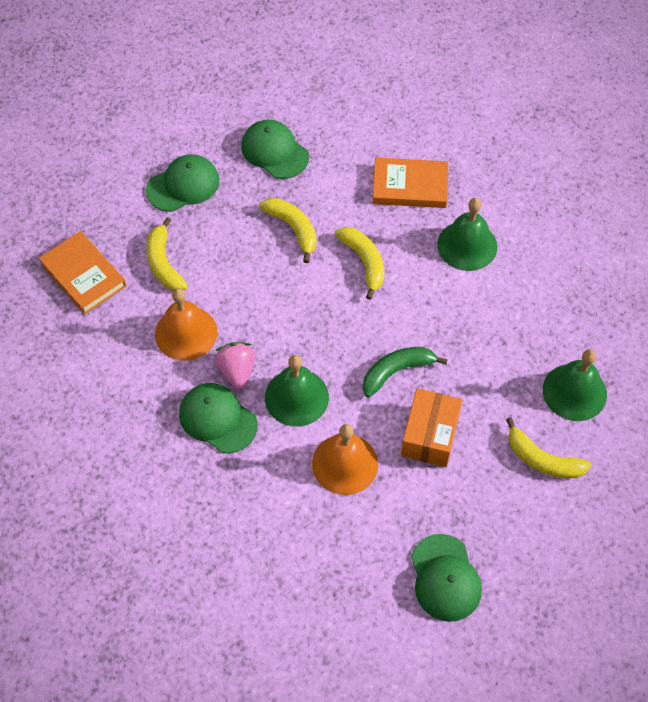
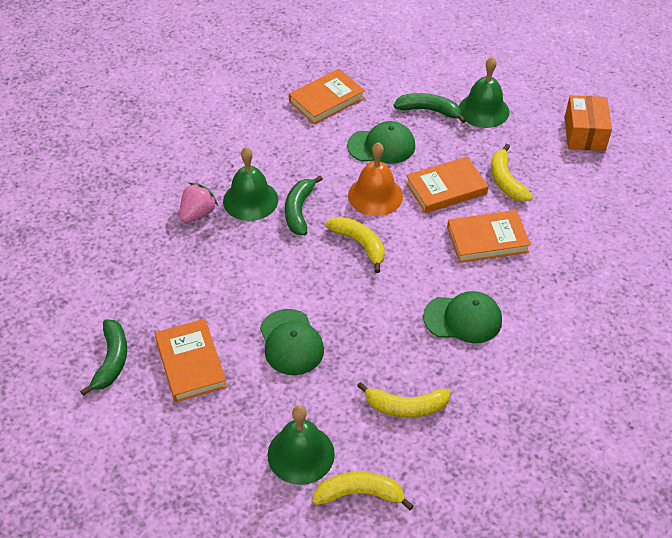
green banana: [363,347,448,398] = 1 -> [80,319,127,396] [285,176,323,235] [394,93,466,123] = 3
green cap: [146,154,220,212] [179,383,258,453] [241,120,309,179] [411,534,482,622] = 4 -> [260,309,324,375] [347,121,415,164] [423,291,502,343] = 3
orange bell: [155,288,218,361] [312,424,378,495] = 2 -> [348,142,403,216] = 1
orange book: [39,231,126,315] [372,158,448,208] = 2 -> [155,319,227,402] [289,69,365,125] [405,156,488,213] [447,210,531,263] = 4

